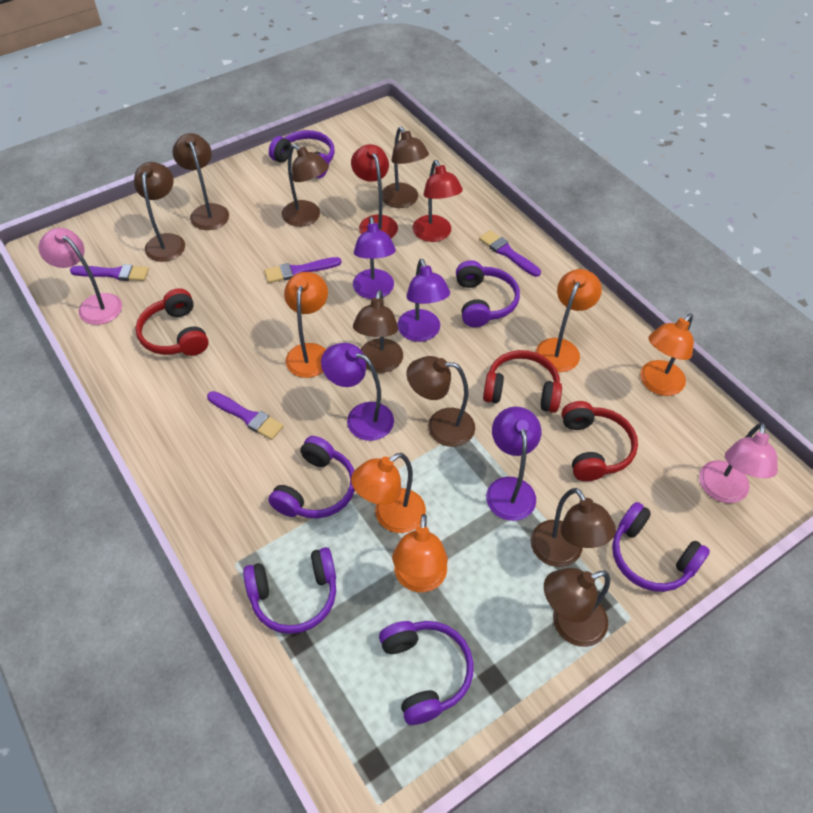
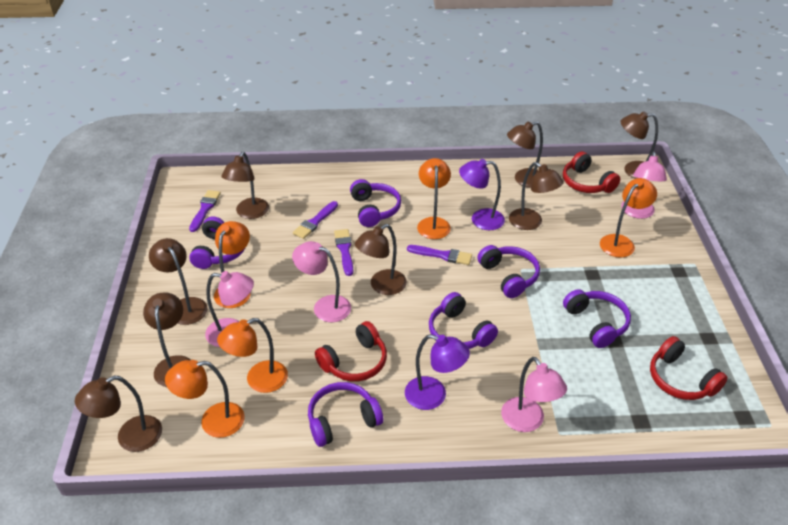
pink lamp: [39,228,122,325] [699,422,778,503] = 2 -> [205,271,254,347] [292,241,351,322] [501,357,567,432] [621,152,667,219] = 4
purple lamp: [321,343,394,441] [353,216,396,299] [397,259,450,342] [486,407,541,521] = 4 -> [405,334,470,410] [459,159,505,230] = 2
red lamp: [351,144,398,238] [413,160,463,242] = 2 -> none = 0

